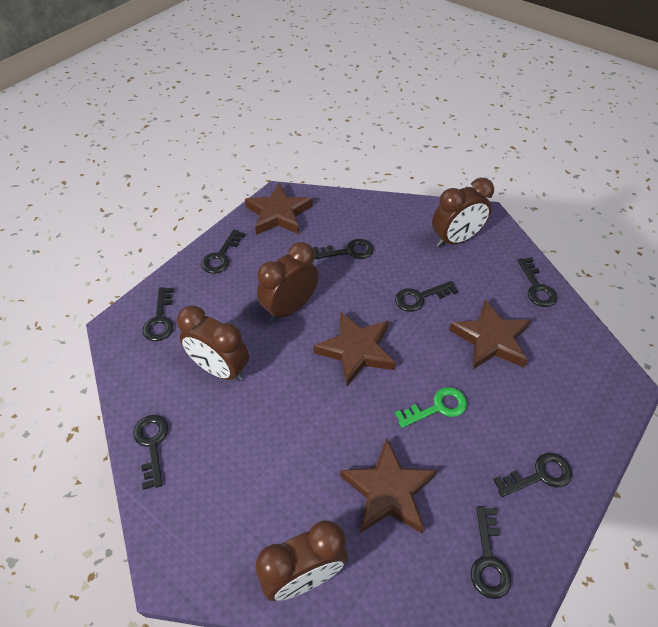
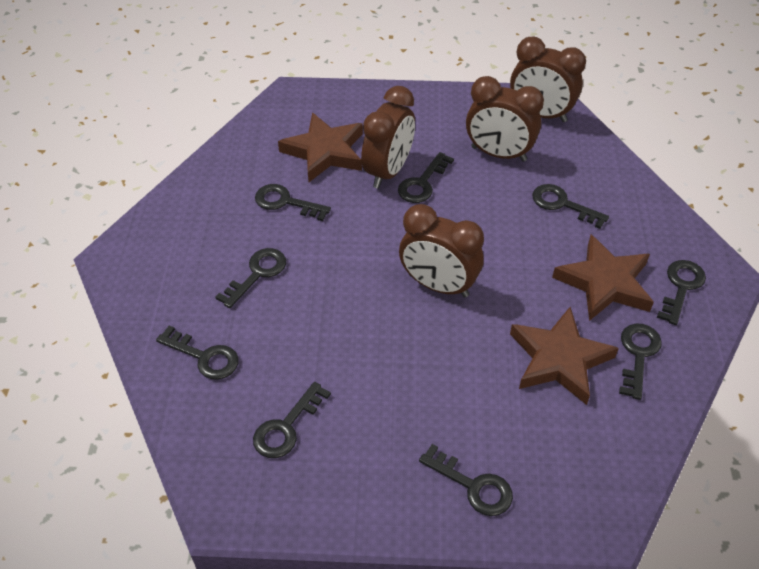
black key: [133,415,168,490] [142,287,174,341] [201,230,245,274] [313,239,374,259] [395,281,458,312] [471,506,512,599] [493,453,572,497] [517,257,557,307] = 8 -> [156,326,238,380] [215,248,286,308] [253,382,331,458] [255,184,331,221] [398,152,454,203] [419,444,513,516] [532,184,609,229] [619,324,662,400] [657,260,706,325] = 9
brown star: [245,183,313,235] [313,311,396,386] [340,438,437,533] [449,299,531,369] = 4 -> [278,113,363,182] [510,307,619,405] [552,235,654,321] = 3
green key: [395,387,467,428] = 1 -> none = 0

